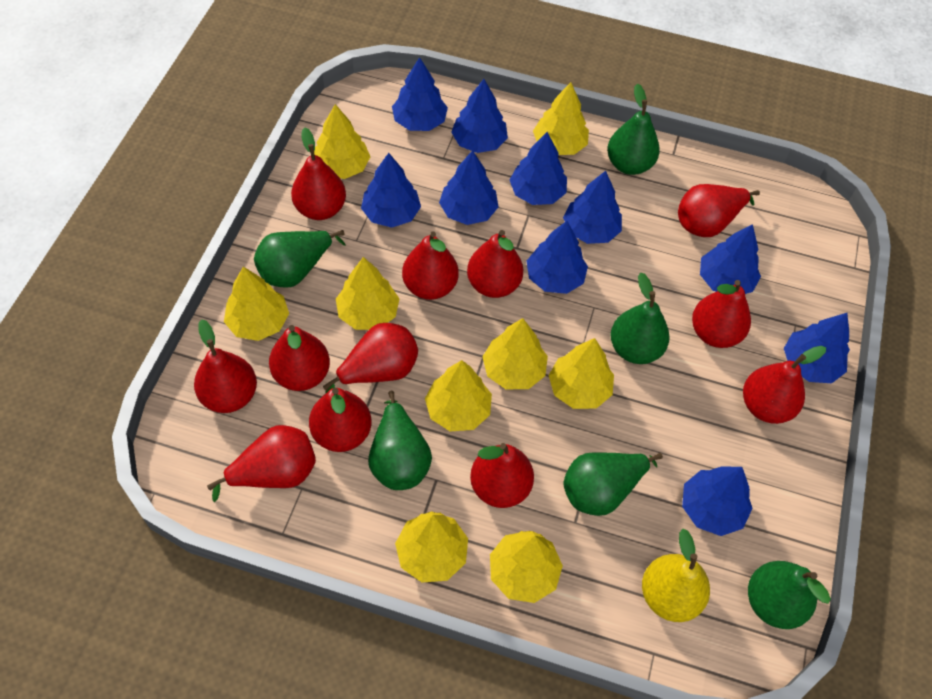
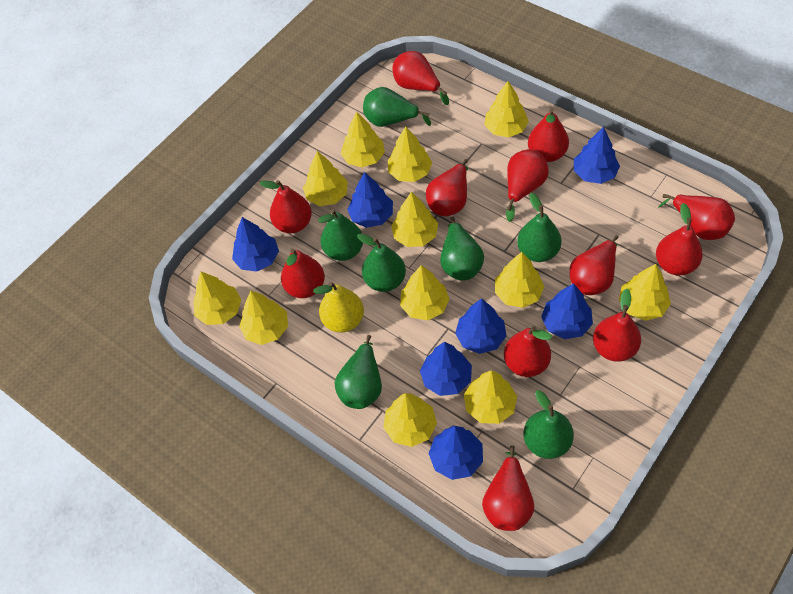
blue tree: [361,153,421,228] [392,57,448,131] [439,150,498,225] [451,79,508,153] [510,132,567,205] [527,221,588,294] [563,171,622,244] [682,466,753,536] [700,224,761,294] [784,313,850,383] = 10 -> [232,217,279,272] [347,172,393,228] [420,342,472,396] [428,426,483,480] [455,298,506,354] [541,283,593,339] [574,127,620,184] = 7
green pear: [254,230,345,288] [368,391,432,490] [564,453,663,516] [607,84,660,175] [610,273,670,364] [748,561,831,629] = 6 -> [318,209,363,261] [335,335,382,409] [357,234,406,292] [363,87,431,127] [440,216,484,281] [517,193,561,262] [523,390,574,459] = 7
yellow tree: [224,267,289,341] [314,104,370,179] [336,257,399,330] [395,511,468,582] [425,360,492,431] [483,318,548,389] [490,531,563,603] [533,82,589,155] [548,338,614,409] = 9 -> [193,272,241,325] [239,291,288,345] [303,151,348,206] [341,112,385,167] [383,393,437,447] [388,127,432,182] [391,192,438,247] [400,265,449,320] [464,370,517,424] [485,81,529,137] [495,252,544,308] [619,264,671,321] = 12

